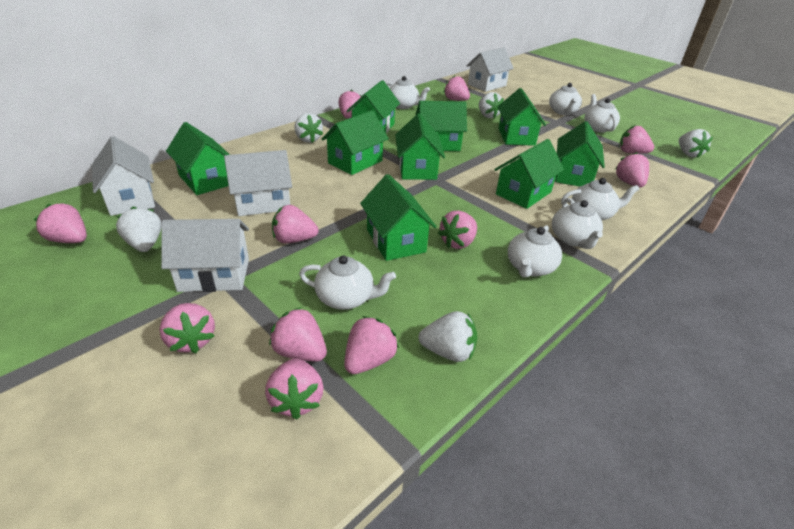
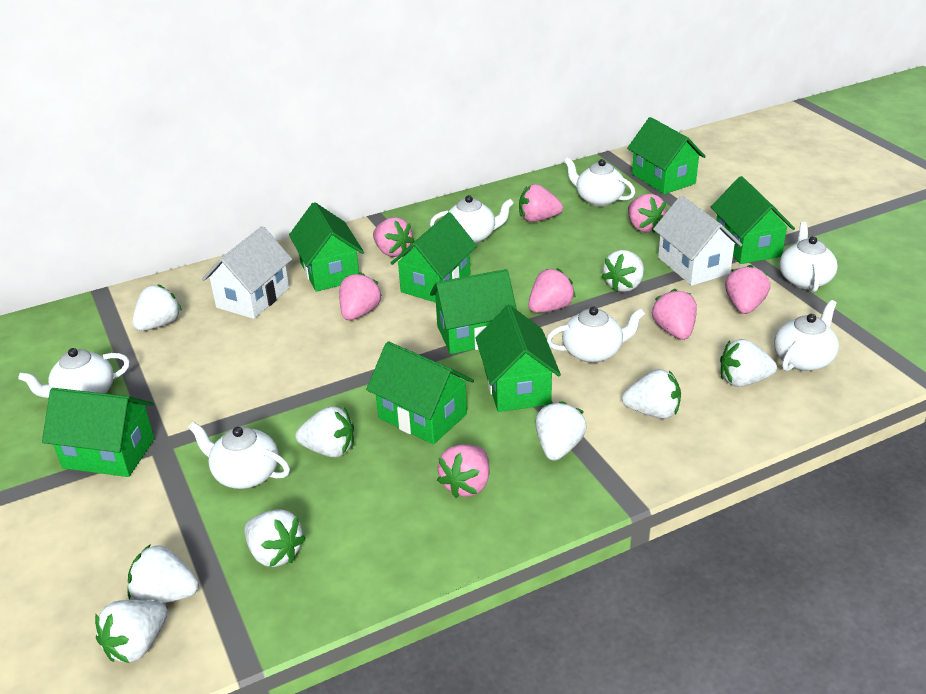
green house: [166,122,230,195] [322,110,389,175] [347,80,400,133] [360,174,437,261] [395,114,445,180] [416,101,467,151] [494,139,564,209] [498,88,546,146] [555,121,605,186] = 9 -> [42,388,154,477] [289,202,364,291] [366,341,474,444] [390,212,477,303] [430,269,517,354] [475,305,561,412] [627,117,706,194] [711,176,795,264] = 8
pink strawberry: [34,203,87,243] [160,303,215,353] [265,358,323,420] [269,307,327,362] [272,205,319,243] [339,90,362,119] [344,316,399,374] [438,211,477,249] [444,76,470,101] [615,152,649,188] [619,125,654,154] = 11 -> [339,272,382,320] [373,217,414,257] [437,444,489,498] [519,184,563,222] [528,268,576,313] [628,194,666,233] [652,289,697,340] [725,265,770,314] = 8
white house: [92,136,155,216] [161,219,249,292] [224,150,292,216] [466,47,514,92] = 4 -> [202,226,292,319] [653,196,742,286] = 2
white strawberry: [116,207,161,252] [295,113,323,143] [418,311,478,362] [479,92,504,118] [679,129,713,158] = 5 -> [95,600,168,663] [127,544,199,603] [132,284,182,331] [244,509,306,567] [295,406,354,457] [535,401,587,461] [602,250,644,292] [622,369,681,419] [720,339,777,387] = 9

